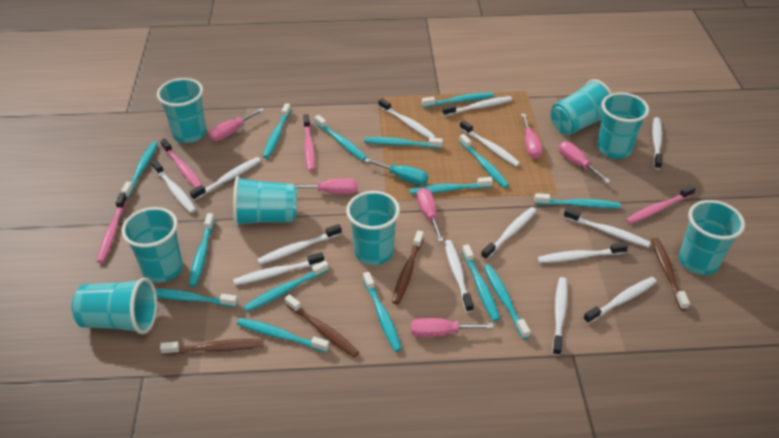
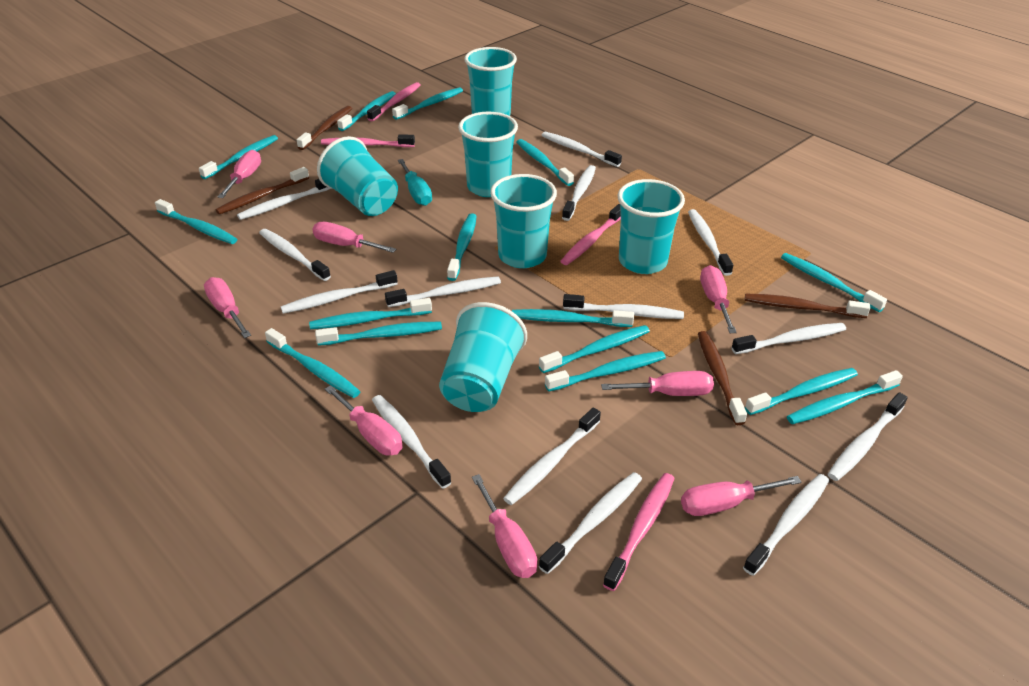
pink screwdriver: [208,108,264,141] [294,178,358,194] [411,318,494,337] [417,188,444,242] [521,114,542,159] [559,141,611,183] = 6 -> [204,277,251,338] [218,150,261,198] [313,222,396,253] [325,385,403,455] [472,474,538,578] [601,371,714,396] [681,476,802,516] [700,265,737,333] = 8
turquoise cup: [72,278,157,334] [122,207,183,283] [157,78,207,143] [233,176,297,226] [346,191,400,265] [551,79,612,135] [597,92,649,159] [679,200,745,275] = 8 -> [317,136,398,216] [439,302,527,412] [458,112,518,197] [464,47,517,116] [490,174,557,268] [617,179,685,274] = 6

